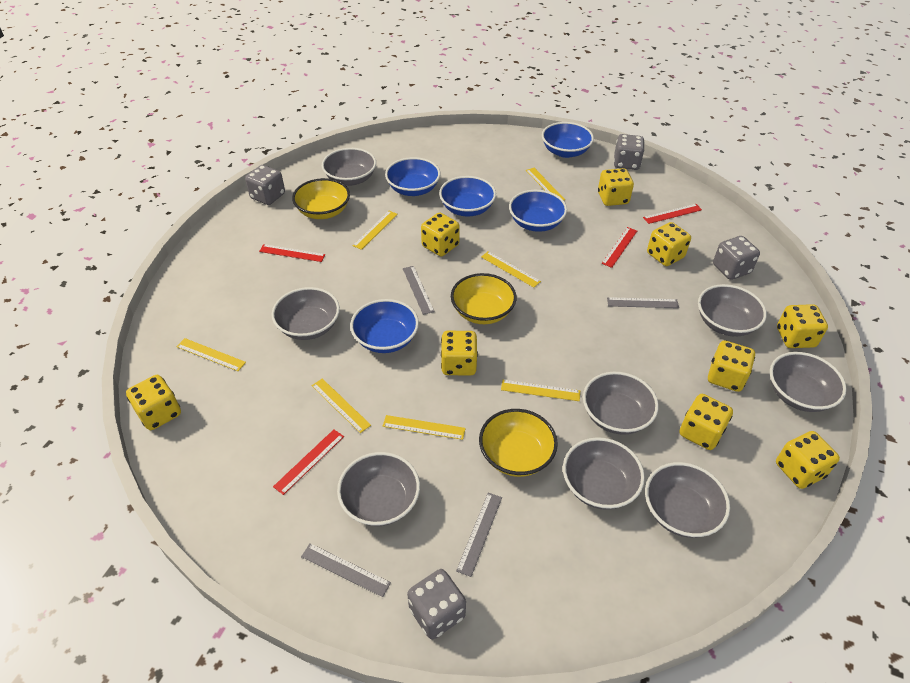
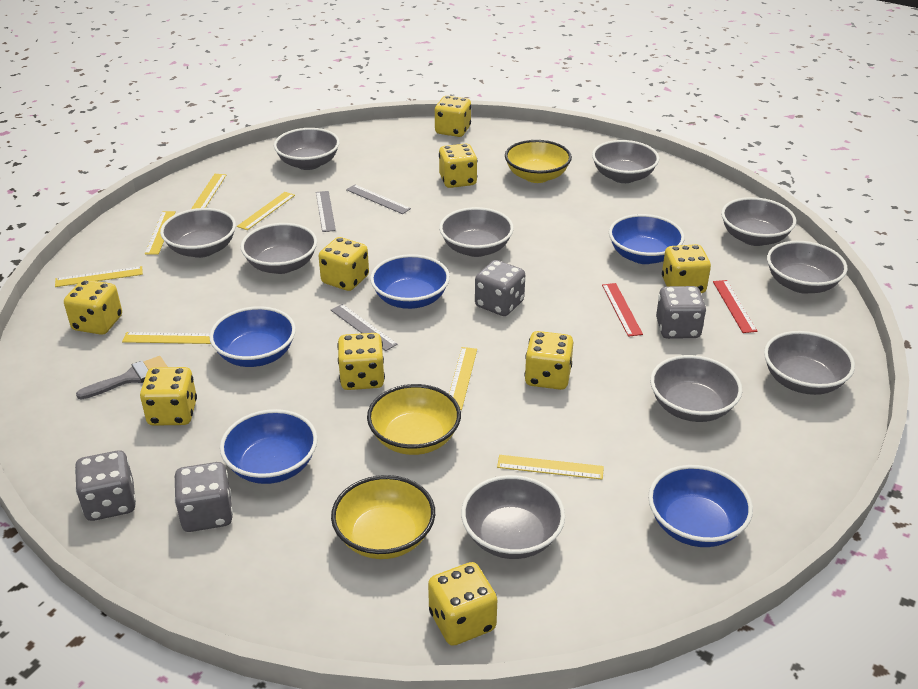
grey bowl: [271,287,340,340] [322,148,376,186] [337,452,420,526] [563,437,645,510] [583,372,659,435] [645,462,730,538] [698,284,767,337] [770,352,846,412] = 8 -> [160,208,236,258] [241,223,317,274] [274,128,340,170] [439,207,514,257] [461,475,565,559] [592,140,659,183] [650,355,742,422] [721,197,796,246] [764,331,855,395] [767,241,847,294] = 10
grey brush: none = 0 -> [76,356,168,400] = 1
grey ruler: [301,543,391,597] [403,266,434,315] [456,493,502,577] [607,297,679,308] = 4 -> [316,191,336,232] [331,304,398,351] [346,185,411,214] = 3
red ruler: [259,244,325,262] [273,429,344,495] [602,227,637,268] [643,204,702,224] = 4 -> [602,283,643,337] [713,280,757,333] = 2

